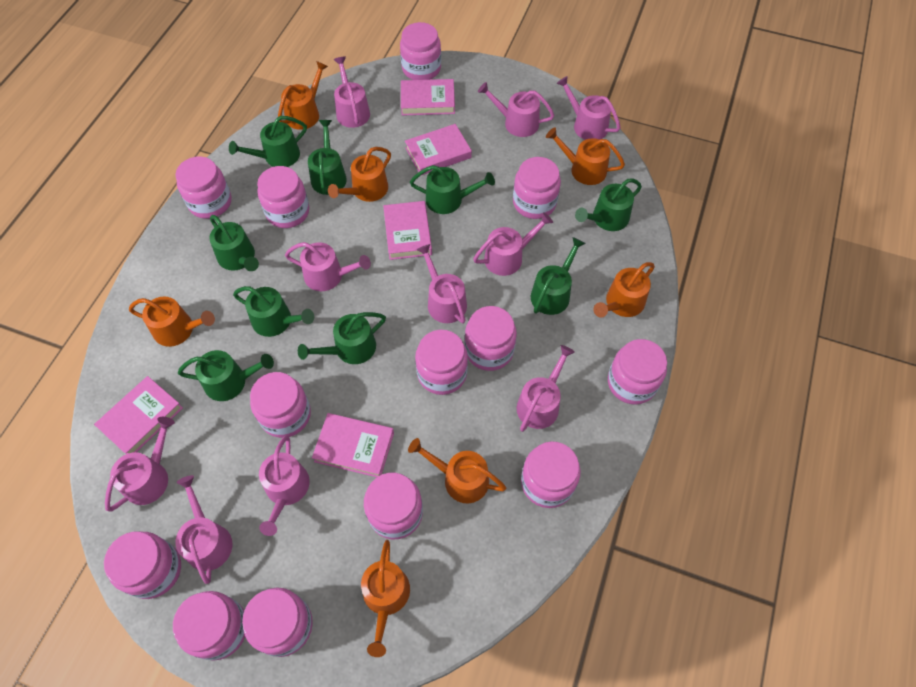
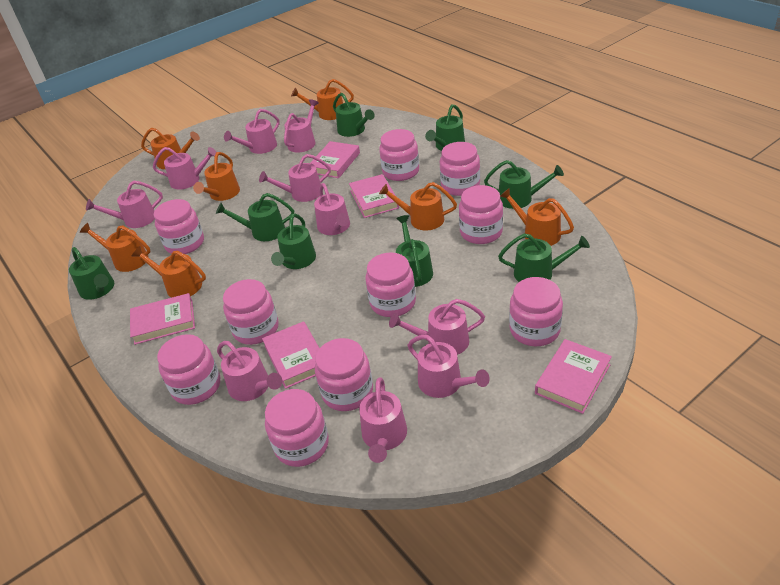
green watering can: [178,350,274,401] [210,215,259,271] [229,116,307,167] [233,286,314,337] [298,312,386,364] [308,120,347,195] [410,165,495,214] [531,237,586,315] [575,178,642,231] = 9 -> [69,247,114,300] [216,193,294,241] [271,214,316,269] [333,93,375,137] [396,215,433,287] [425,104,465,151] [484,160,564,209] [498,233,590,282] = 8
pink jar: [104,532,181,599] [173,591,245,661] [175,156,232,219] [242,588,313,657] [250,372,311,438] [257,166,310,228] [364,473,423,539] [400,22,441,80] [415,330,468,395] [465,306,517,371] [513,157,561,219] [521,441,581,508] [608,339,667,405] = 13 -> [154,199,204,254] [157,334,220,405] [223,279,279,345] [265,389,329,467] [315,338,373,411] [365,253,416,317] [379,129,419,181] [440,142,480,196] [459,185,503,244] [509,277,563,346] = 10

